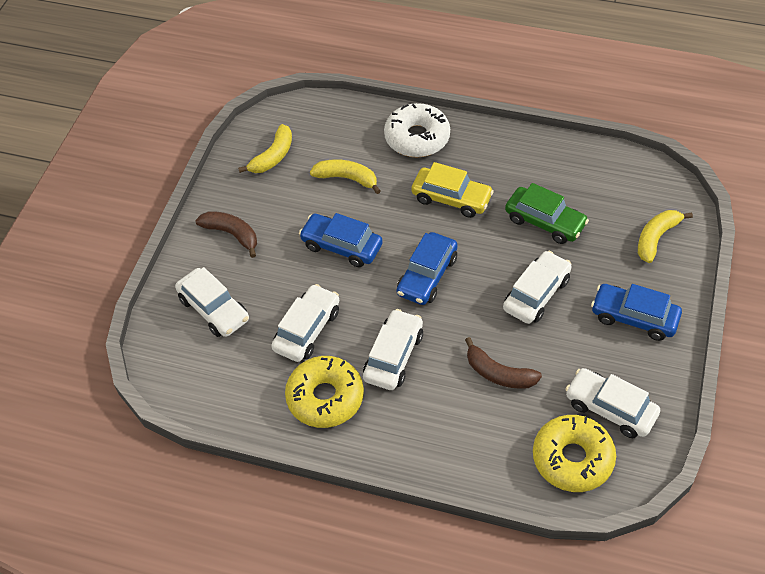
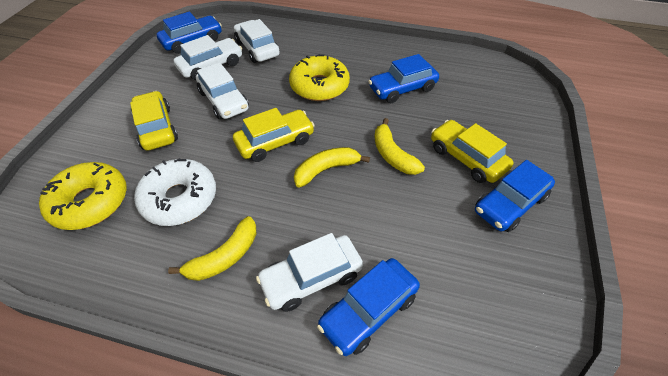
blue car: [299,213,383,267] [397,232,458,305] [591,284,682,341] = 3 -> [157,12,222,54] [317,258,420,356] [368,54,439,103] [475,160,555,232] = 4
brown banana: [195,211,257,258] [465,337,542,389] = 2 -> none = 0
green car: [505,183,589,244] = 1 -> none = 0
white car: [175,267,249,337] [271,284,339,362] [363,309,423,390] [503,250,571,324] [565,368,660,438] = 5 -> [174,35,242,80] [196,62,249,120] [234,19,280,63] [256,233,363,312] = 4
yellow car: [411,162,494,218] = 1 -> [130,91,178,151] [233,108,315,162] [431,120,514,183] = 3

